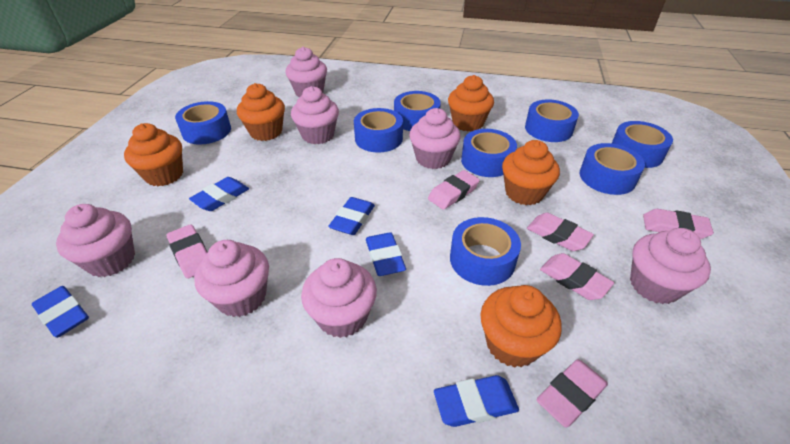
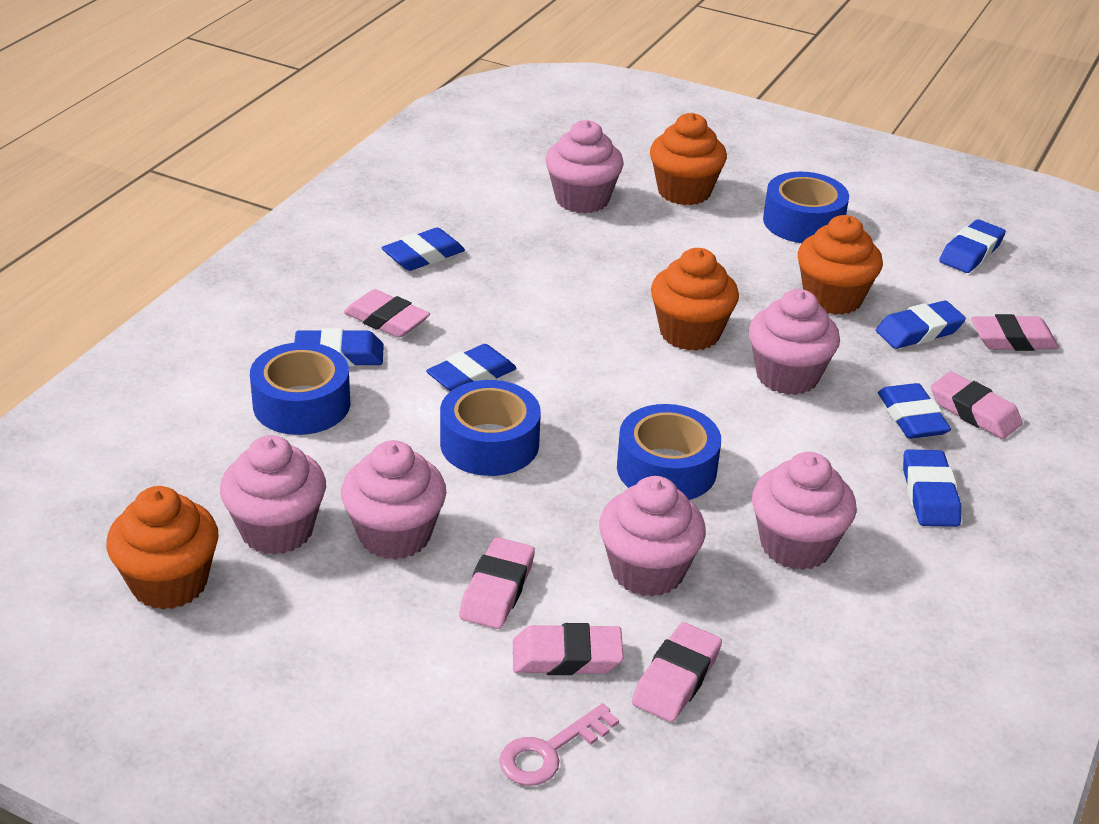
blue eraser: [32,286,89,338] [189,177,249,211] [328,197,375,235] [366,232,406,276] [434,375,519,427] = 5 -> [294,328,384,367] [382,228,465,271] [426,344,517,391] [876,300,966,349] [878,383,951,439] [903,449,961,527] [939,219,1006,273] = 7
blue tape: [175,101,231,145] [354,108,403,153] [394,91,441,131] [450,217,521,286] [461,129,517,177] [525,99,579,142] [579,143,645,195] [612,121,673,168] = 8 -> [250,342,351,435] [440,380,541,476] [617,404,721,500] [763,172,849,243] = 4
orange cupcake: [124,123,183,186] [237,83,285,141] [448,75,494,132] [481,285,562,368] [502,140,560,205] = 5 -> [106,486,219,610] [650,113,727,205] [651,248,739,351] [798,215,883,315] = 4
pink cupcake: [56,204,135,277] [194,240,269,317] [285,47,327,97] [291,86,339,144] [301,258,377,338] [409,108,461,169] [630,228,711,304] = 7 -> [220,435,326,555] [341,440,446,560] [546,120,624,213] [599,476,706,597] [749,289,840,395] [752,452,857,570] = 6
pink key: none = 0 -> [499,703,619,786] = 1

